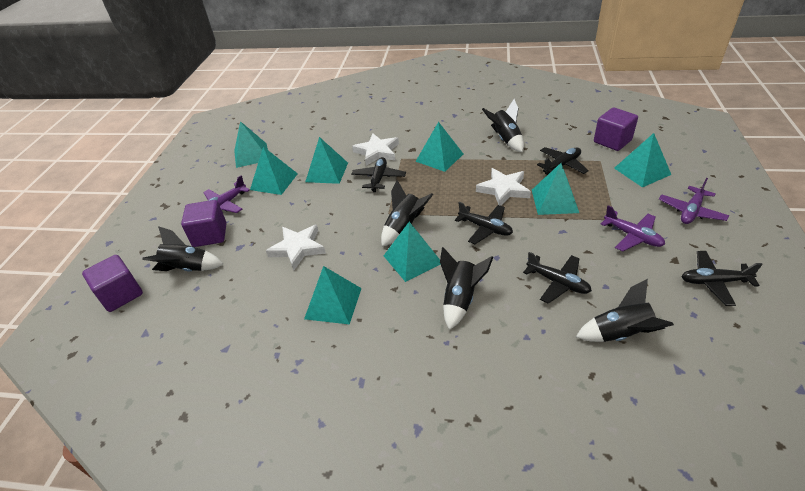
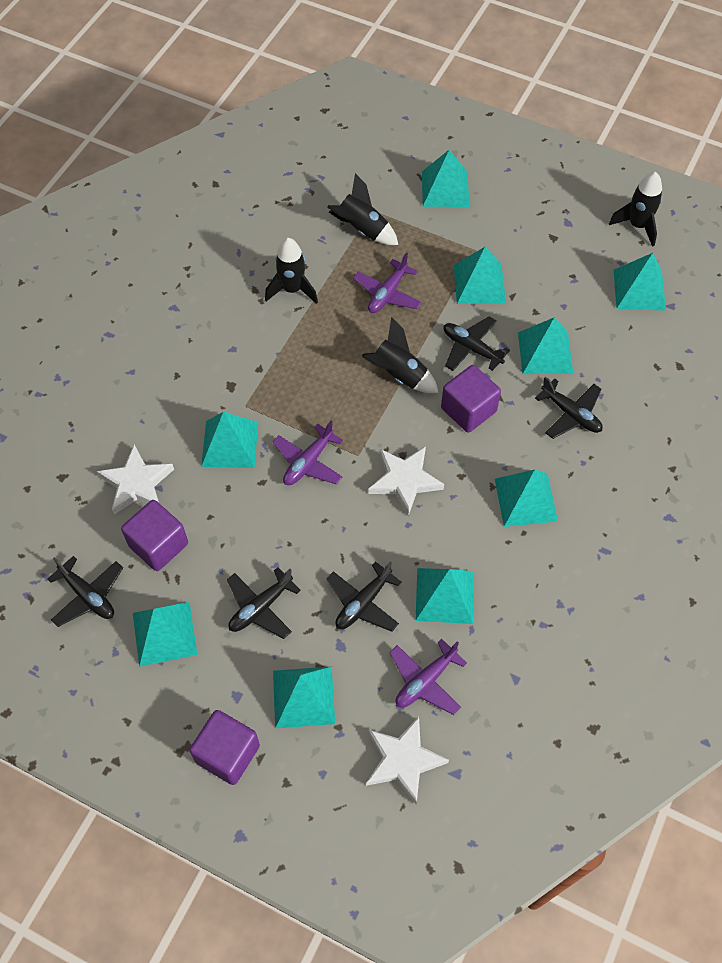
black rocket: [142,226,223,272] [381,180,433,247] [440,247,493,330] [482,99,524,152] [576,279,674,342] = 5 -> [265,238,318,304] [327,173,398,245] [362,317,439,393] [609,172,662,247] = 4
turquoise pyramid: [234,121,268,168] [250,147,298,195] [304,266,362,324] [305,137,348,184] [384,222,440,282] [415,122,463,172] [532,163,579,215] [614,133,671,187] = 8 -> [133,602,197,667] [201,412,258,468] [273,667,335,728] [415,568,473,624] [422,150,469,207] [454,247,506,304] [495,470,558,527] [518,317,573,374] [614,253,666,311] = 9

